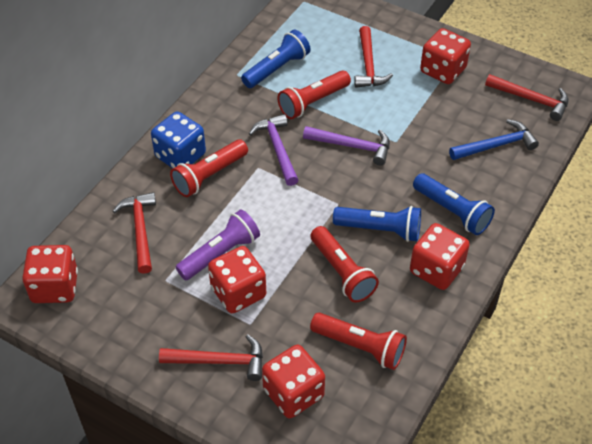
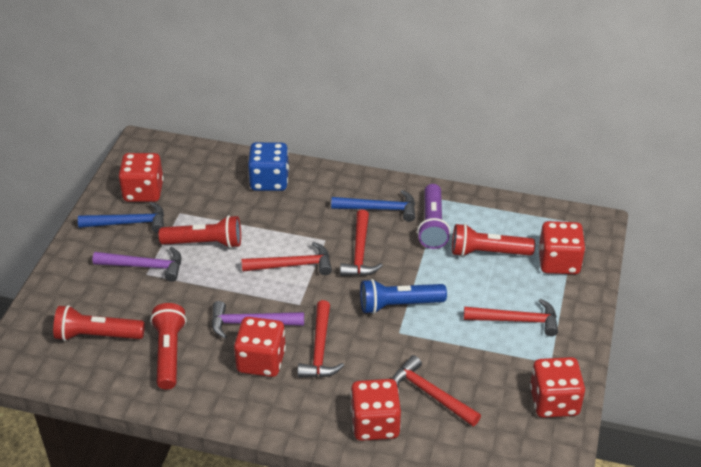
blue flashlight: [241,30,310,88] [333,206,421,242] [413,173,495,235] = 3 -> [360,279,447,314] = 1
blue hammer: [449,119,539,160] = 1 -> [78,202,164,233] [331,190,415,222] = 2
red hammer: [113,192,156,274] [159,335,263,381] [354,26,393,88] [485,74,569,121] = 4 -> [241,242,332,275] [297,300,344,378] [340,210,383,276] [392,355,481,426] [464,299,558,336] = 5

